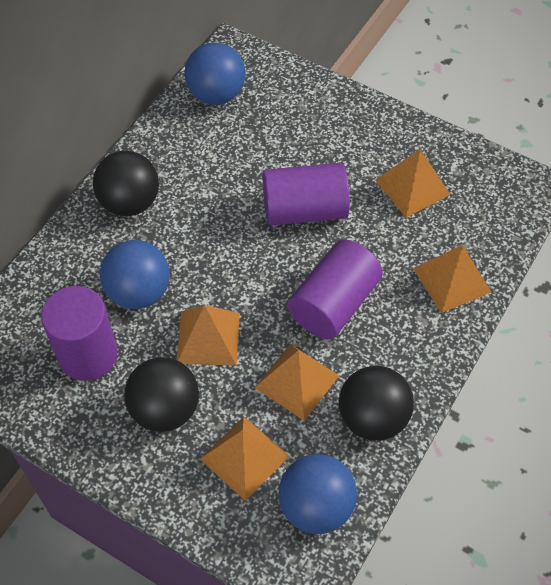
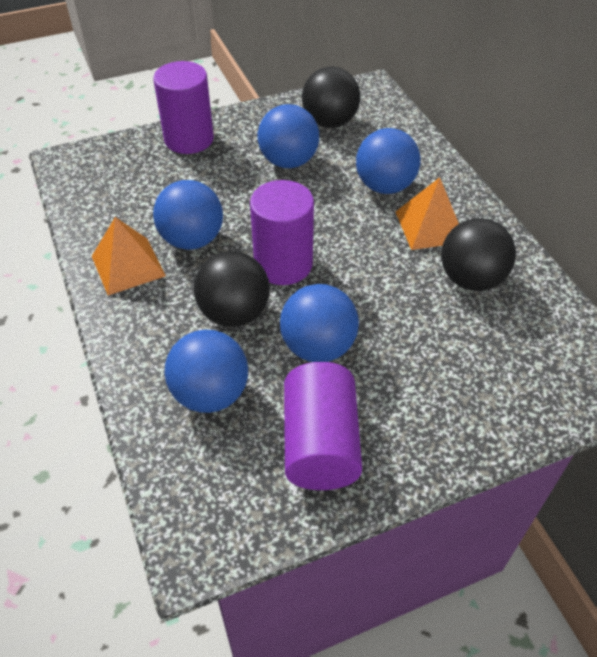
blue ball: [100,240,170,309] [184,42,245,105] [279,454,357,534] = 3 -> [153,180,223,250] [164,330,248,413] [258,104,319,168] [280,284,359,362] [356,128,421,194] = 5
orange pyramid: [177,305,240,366] [200,417,289,501] [254,344,339,421] [375,149,450,217] [413,245,491,313] = 5 -> [92,217,166,295] [396,177,459,250] = 2

